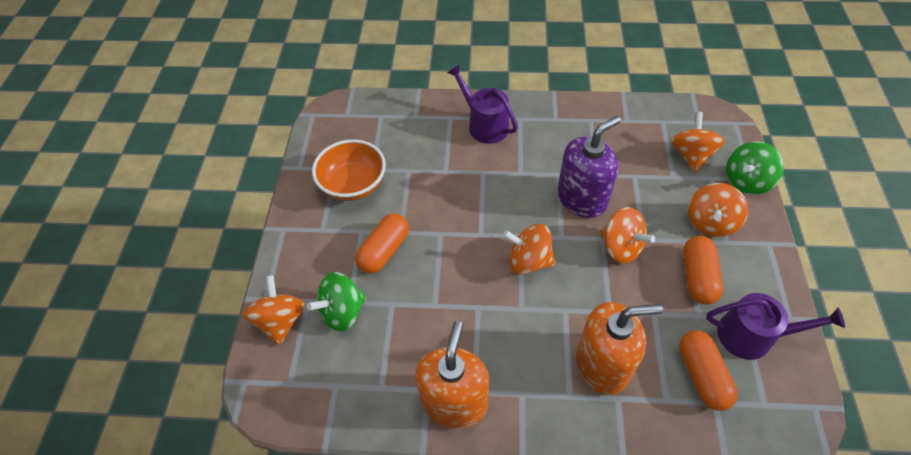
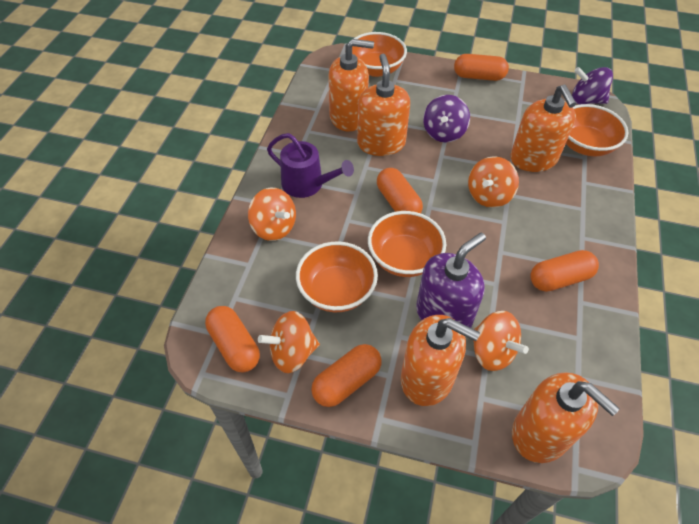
green spinning top: [307,272,366,332] [726,141,784,195] = 2 -> none = 0
orange bowl: [312,140,386,201] = 1 -> [296,241,378,312] [352,32,407,77] [368,211,446,277] [566,104,628,156] = 4
orange capsule: [355,213,409,273] [679,331,738,411] [683,236,723,304] = 3 -> [205,306,260,372] [311,344,382,407] [377,168,423,213] [454,54,509,81] [530,250,599,292] = 5
orange soap dispenser: [415,321,489,428] [576,302,663,395] = 2 -> [328,39,374,132] [357,54,410,156] [401,315,480,406] [510,85,576,172] [512,372,620,463] = 5
orange spinning top: [243,275,305,345] [503,224,555,275] [600,207,655,264] [670,112,725,172] [688,183,748,237] = 5 -> [248,188,296,241] [258,311,320,373] [468,156,519,208] [473,311,529,371] = 4
purple spinning top: none = 0 -> [423,95,470,143] [572,67,613,104] = 2
purple watering can: [447,65,518,144] [706,293,845,360] = 2 -> [267,133,354,198] = 1

